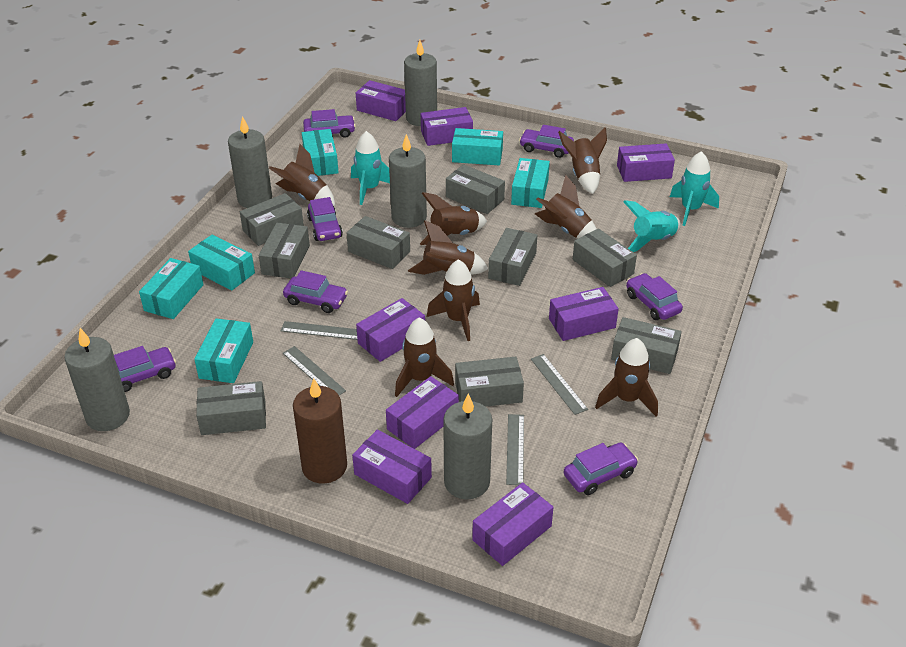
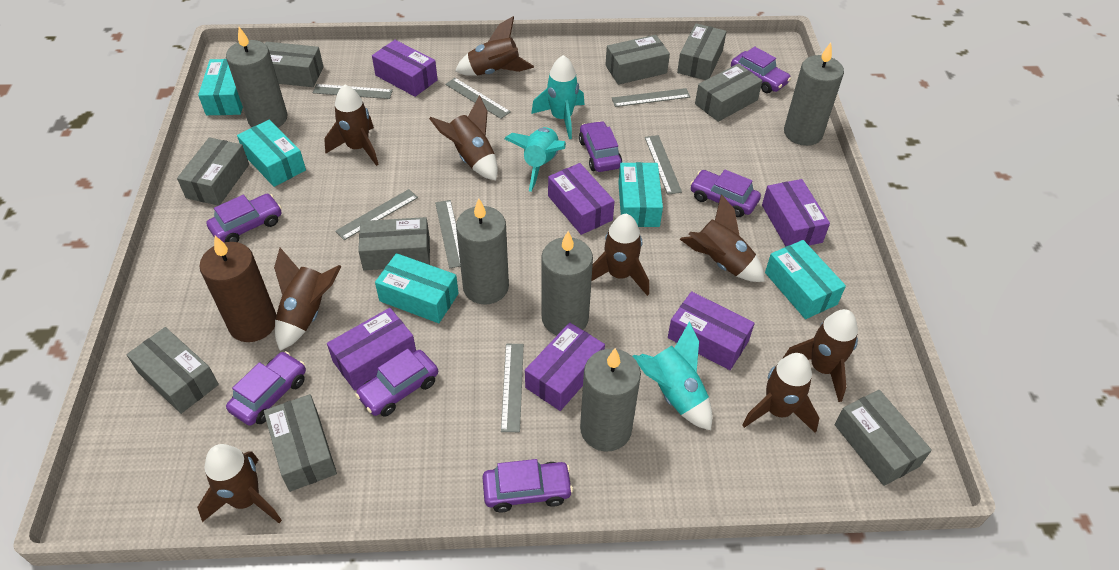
brown rocket: [269,144,335,206] [395,318,454,397] [408,220,488,275] [420,192,487,245] [427,259,480,341] [535,175,597,239] [558,127,607,194] [595,338,658,417] = 8 -> [197,444,282,523] [274,248,342,351] [324,84,379,166] [429,95,498,180] [455,16,534,76] [591,214,649,296] [680,194,765,282] [742,353,819,433] [782,309,858,402] = 9
grey ruler: [281,321,358,340] [283,346,346,395] [506,414,524,485] [531,354,588,415] = 4 -> [313,84,393,99] [335,189,418,240] [435,200,461,268] [445,78,511,119] [501,344,524,432] [612,88,690,107] [645,135,682,195] = 7
purple box: [352,430,432,504] [356,80,406,121] [356,298,425,362] [386,376,459,449] [421,107,473,146] [472,482,553,566] [549,287,619,341] [617,143,675,182] = 8 -> [327,308,416,390] [372,40,438,97] [525,322,605,411] [548,163,615,235] [668,291,755,370] [762,179,830,246] = 6
turquoise box: [139,258,204,319] [188,235,255,290] [194,318,253,383] [302,129,339,176] [452,128,503,165] [511,158,550,208] = 6 -> [198,59,243,115] [237,120,306,187] [375,253,459,323] [618,162,663,227] [765,240,846,319] = 5

